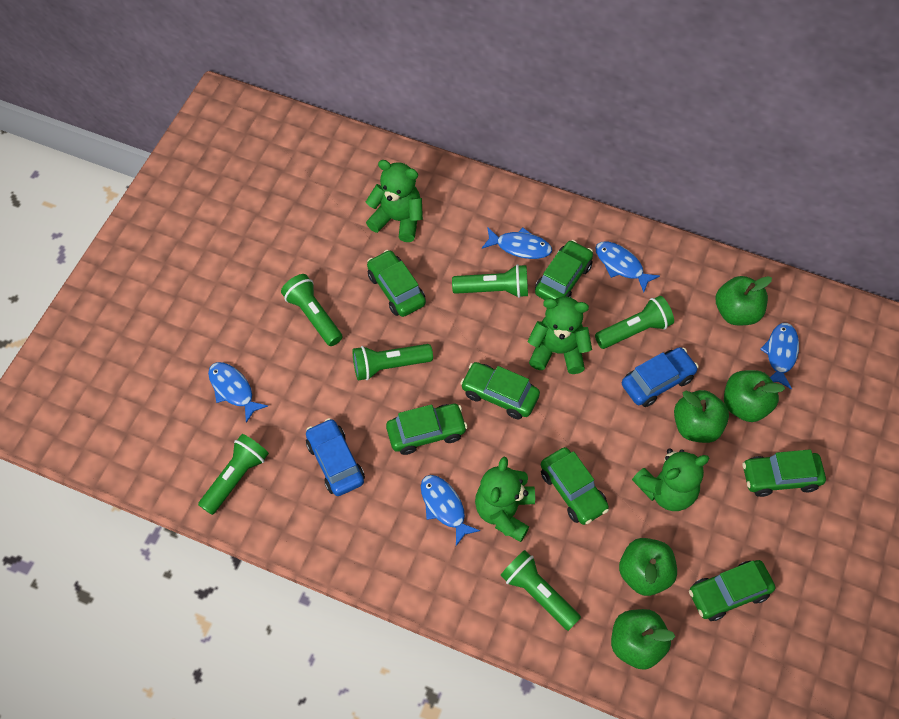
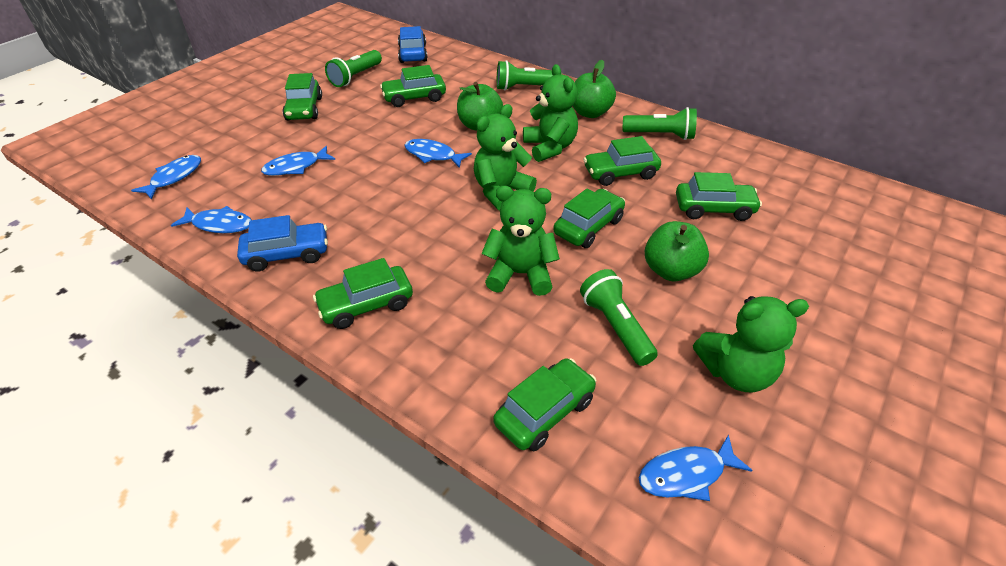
green apple: [611,609,676,670] [619,538,677,596] [674,390,729,443] [716,276,772,325] [724,370,785,422] = 5 -> [457,82,503,130] [573,60,616,118] [645,221,709,282] = 3
green flashlight: [198,434,269,515] [281,274,343,346] [353,344,433,380] [452,264,528,298] [500,550,581,631] [595,296,674,349] = 6 -> [325,50,382,87] [497,60,562,90] [580,269,658,366] [622,107,697,140] = 4

